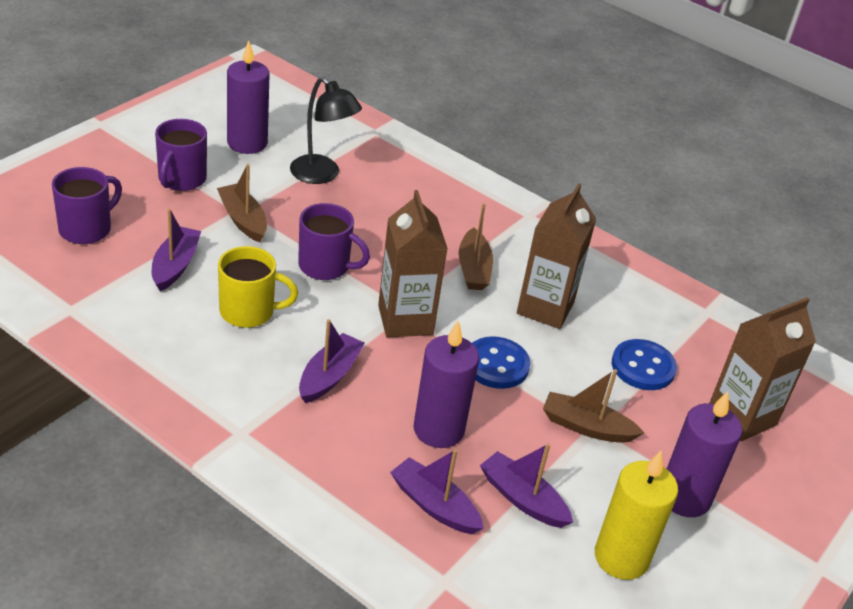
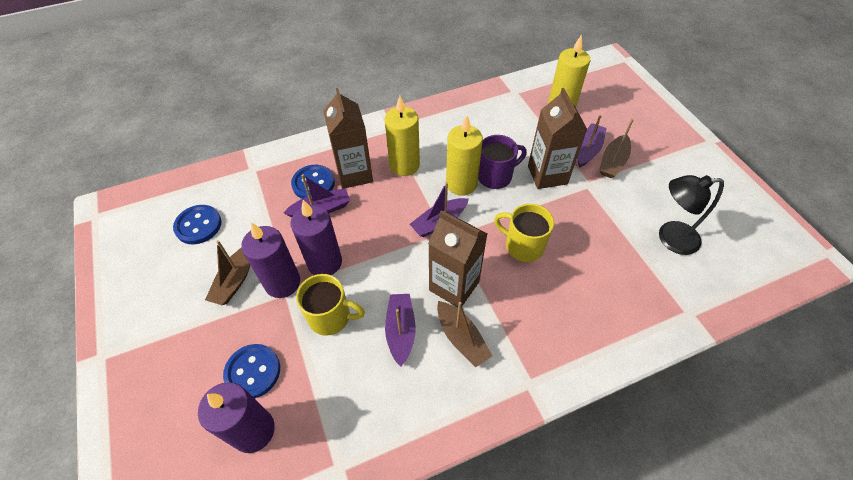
blue button: [472,336,530,389] [612,339,677,390] = 2 -> [173,205,222,244] [223,344,280,399] [291,165,335,199] = 3
purple mug: [52,167,122,244] [155,119,207,191] [298,203,370,280] = 3 -> [478,135,527,189] = 1
yellow candle: [595,451,678,580] = 1 -> [385,96,420,176] [446,115,483,196] [548,34,590,107] = 3
yellow mug: [218,246,298,328] = 1 -> [296,274,365,336] [494,204,554,262] = 2

